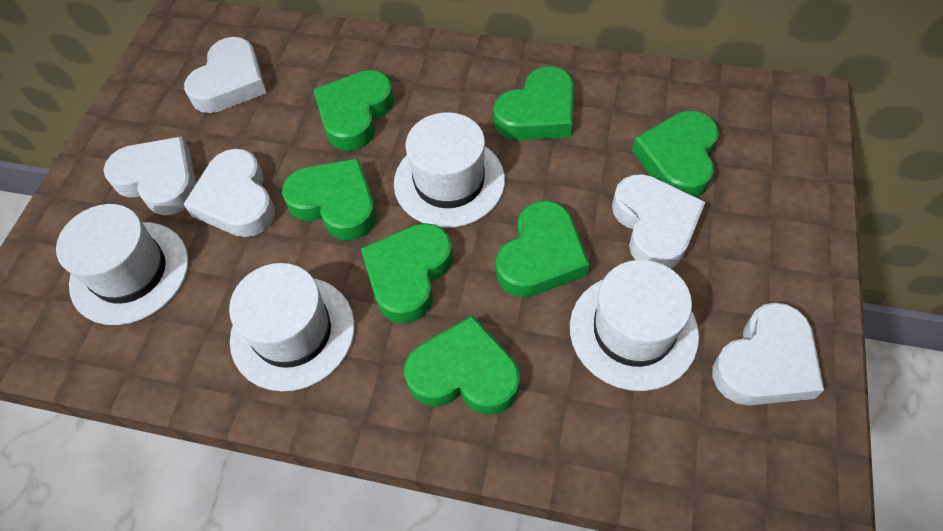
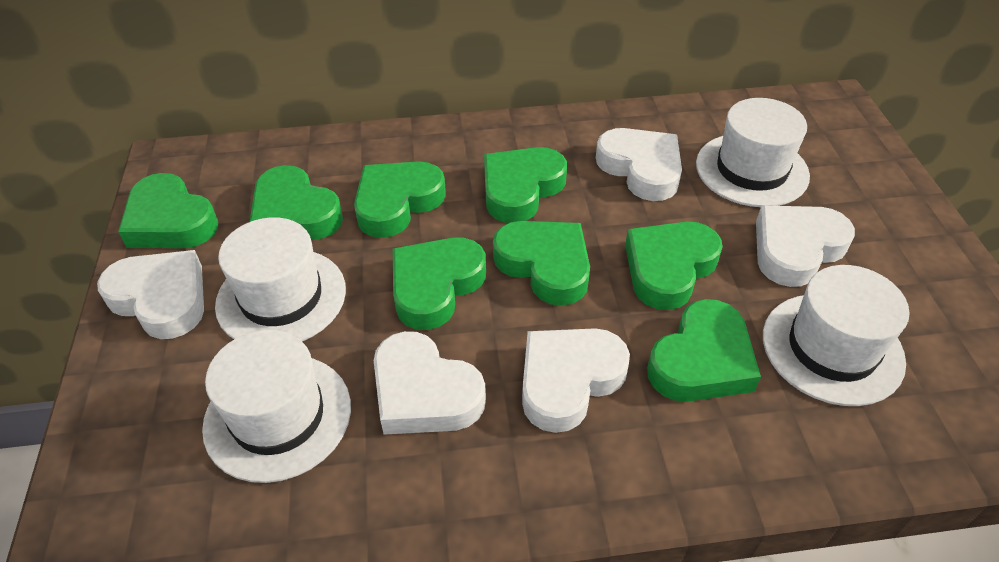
green heart: [282,158,376,241] [313,70,394,151] [361,223,453,324] [404,315,520,415] [493,67,574,140] [496,201,589,297] [632,111,719,198] = 7 -> [118,173,218,248] [250,165,343,240] [354,161,446,238] [393,238,486,330] [484,147,567,223] [493,221,590,306] [625,222,723,310] [647,299,761,402] = 8

